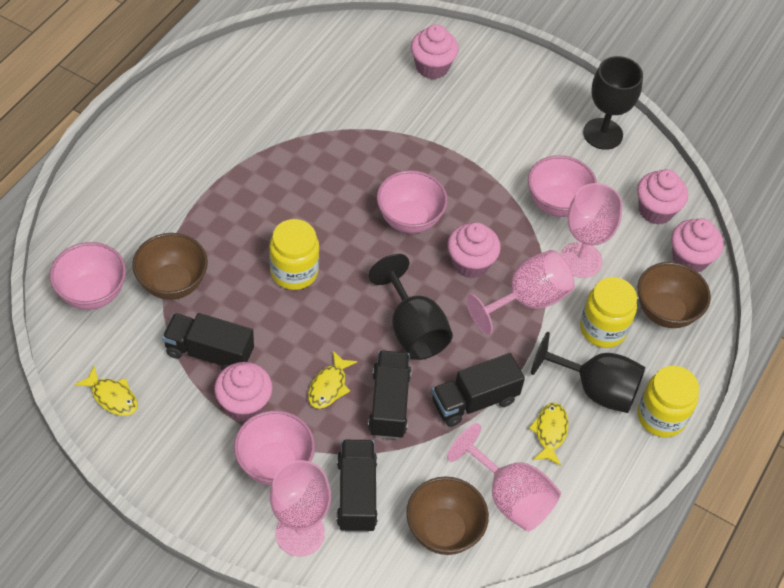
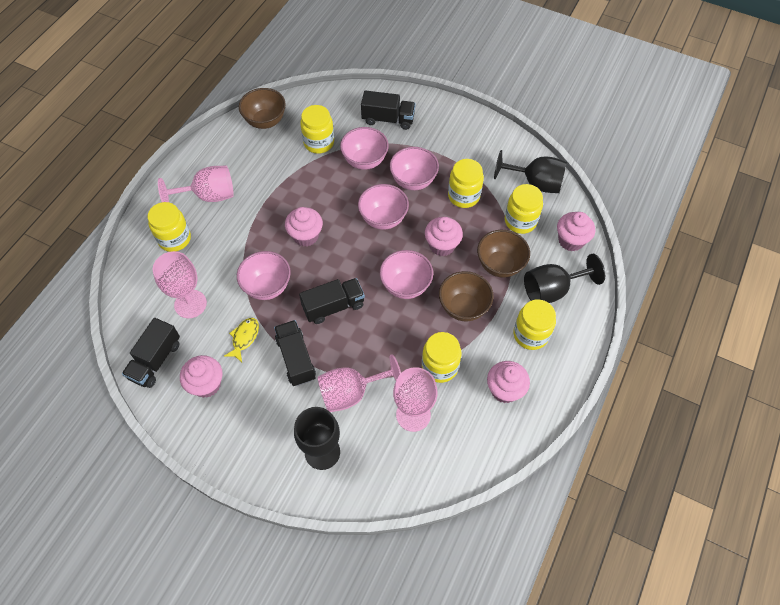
pink bowl: [50,242,126,310] [234,410,315,485] [377,170,448,233] [528,155,597,217] = 4 -> [237,251,291,300] [340,127,389,170] [358,184,409,230] [380,250,433,299] [390,147,439,190] = 5
yellow fish: [74,366,138,416] [308,351,357,409] [529,403,568,466] = 3 -> [224,318,259,362] = 1
yellow jar: [269,219,319,290] [580,277,637,348] [638,366,699,437] = 3 -> [148,202,191,252] [300,105,334,154] [422,332,462,383] [448,159,484,208] [505,184,543,234] [513,299,556,350] = 6

